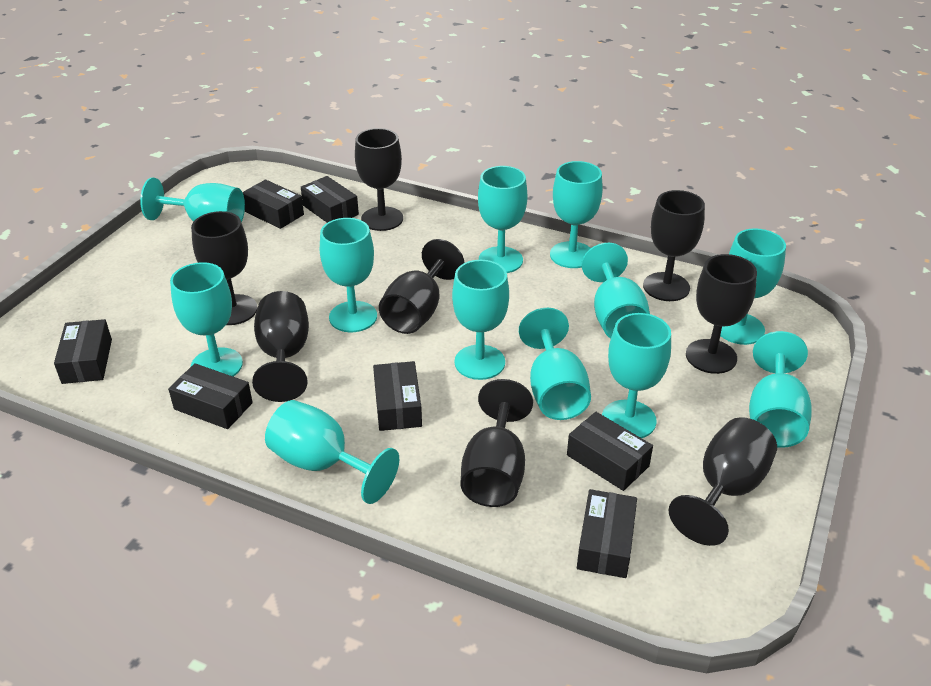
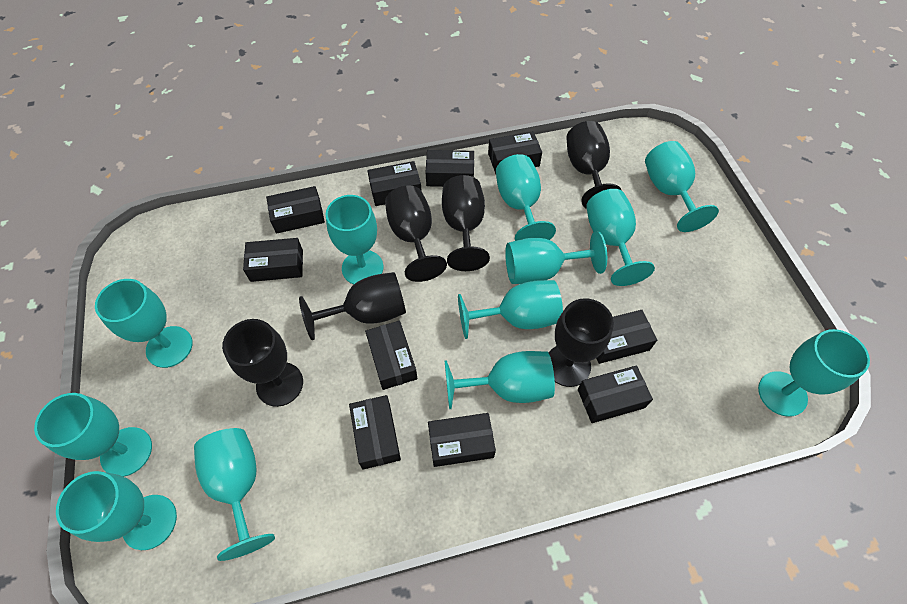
black box: [54,319,112,384] [168,363,253,429] [243,179,304,229] [301,176,359,223] [373,361,422,431] [567,412,653,491] [577,489,637,578] = 7 -> [243,238,303,282] [266,186,325,234] [349,395,401,470] [365,321,417,390] [367,161,422,206] [426,150,474,187] [428,413,496,467] [488,131,542,174] [578,365,653,423] [596,310,657,364] = 10
black goblet: [191,211,257,325] [252,291,309,402] [355,128,403,231] [379,239,465,334] [461,379,533,507] [643,190,705,301] [669,417,777,546] [686,254,757,374] = 8 -> [222,319,303,407] [299,272,406,340] [385,185,447,282] [442,175,490,271] [549,298,614,387] [566,121,621,209] = 6

